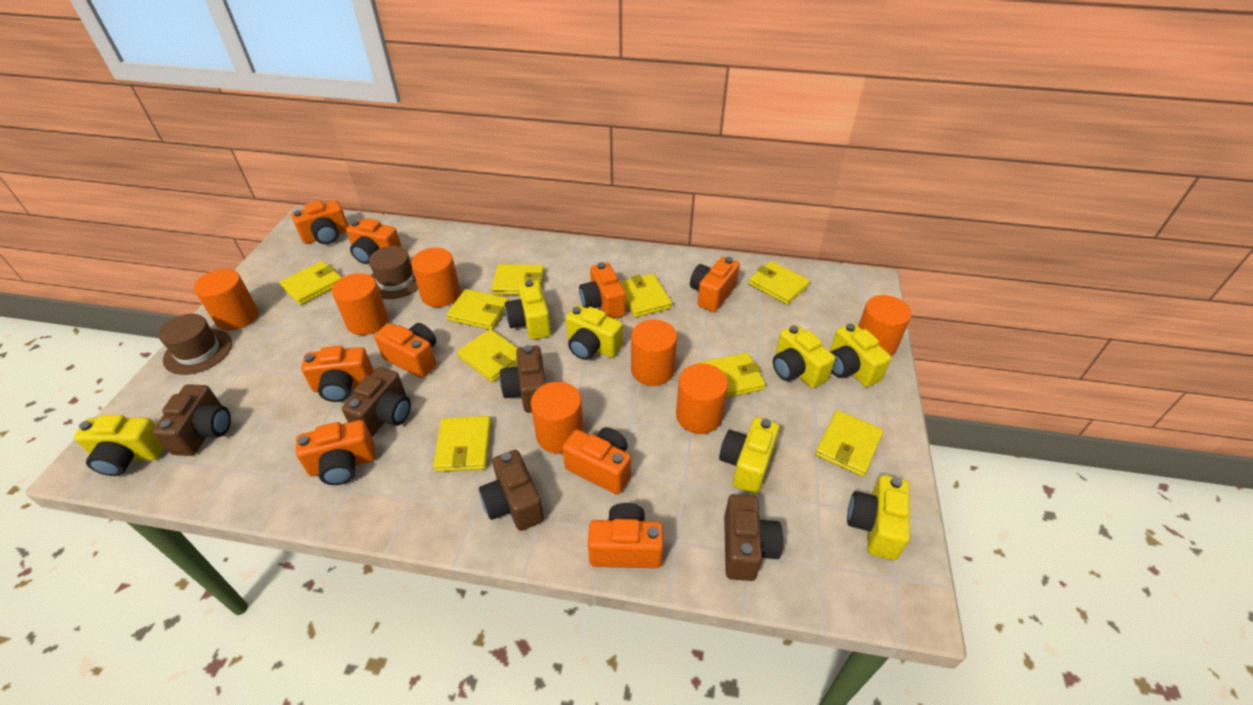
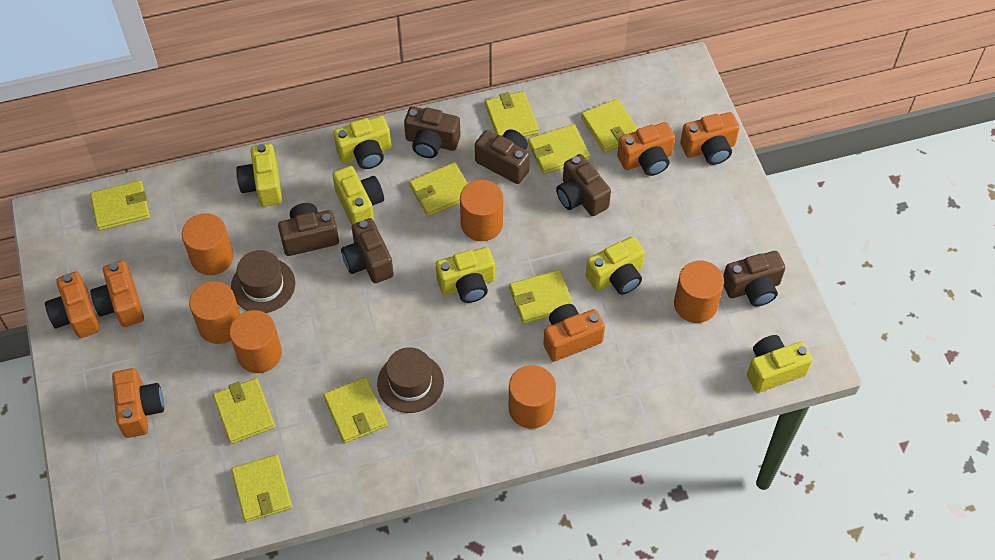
brown camera: [153,384,231,456] [342,367,411,437] [479,450,544,531] [500,345,546,413] [724,494,783,581] = 5 -> [278,203,339,256] [341,218,394,283] [404,106,461,158] [475,129,530,184] [556,154,611,216] [723,251,785,306] = 6
orange camera: [291,200,348,244] [296,420,375,485] [301,346,374,402] [346,218,402,264] [374,323,436,378] [562,427,631,495] [579,262,626,319] [588,503,664,568] [690,257,740,312] = 9 -> [45,271,100,338] [90,261,144,327] [112,368,164,438] [543,304,605,362] [617,122,675,176] [680,112,739,165] = 6
orange cylinder: [194,269,258,331] [332,273,388,335] [411,248,461,307] [531,382,584,454] [631,320,677,386] [676,364,728,434] [858,295,912,356] = 7 -> [182,213,234,275] [189,281,240,344] [229,310,282,373] [460,180,503,241] [509,365,556,429] [674,261,724,323] = 6
yellow camera: [74,415,165,476] [505,280,551,340] [566,305,623,360] [719,417,779,494] [773,324,835,388] [830,323,891,387] [847,475,910,560] = 7 -> [236,144,282,207] [332,166,384,225] [333,116,391,169] [436,247,495,303] [586,236,645,295] [747,335,813,393] = 6

